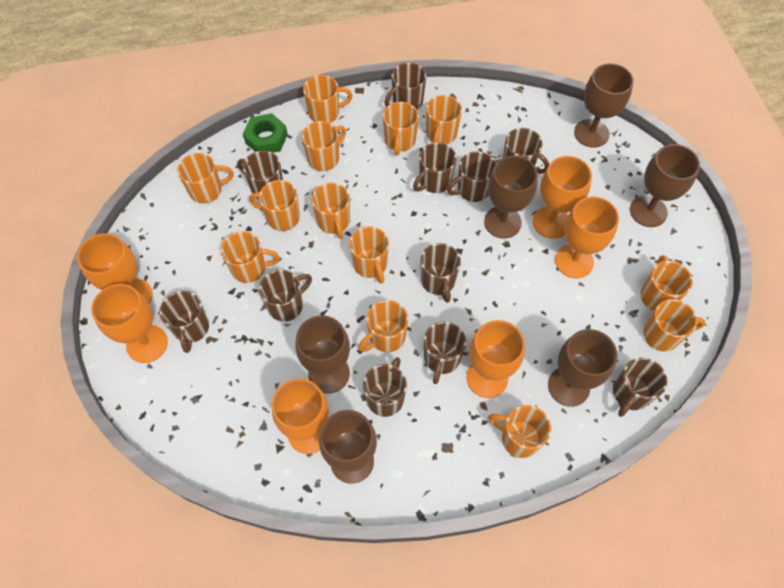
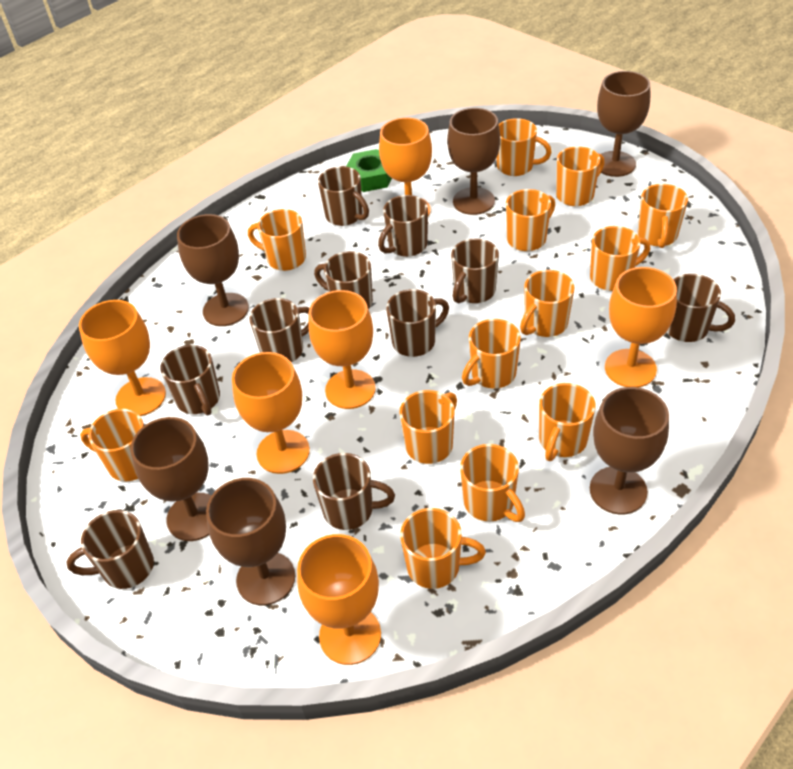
brown mug: [159,291,209,353] [237,151,283,200] [259,270,312,322] [363,357,407,417] [385,63,426,109] [413,143,457,193] [420,243,461,303] [424,322,466,384] [447,151,496,202] [503,128,549,174] [613,358,667,417] = 11 -> [66,510,154,589] [161,345,220,415] [249,298,309,362] [313,453,395,530] [314,251,373,309] [318,166,369,226] [378,195,428,257] [386,289,449,357] [451,238,499,304] [667,274,735,342] = 10

